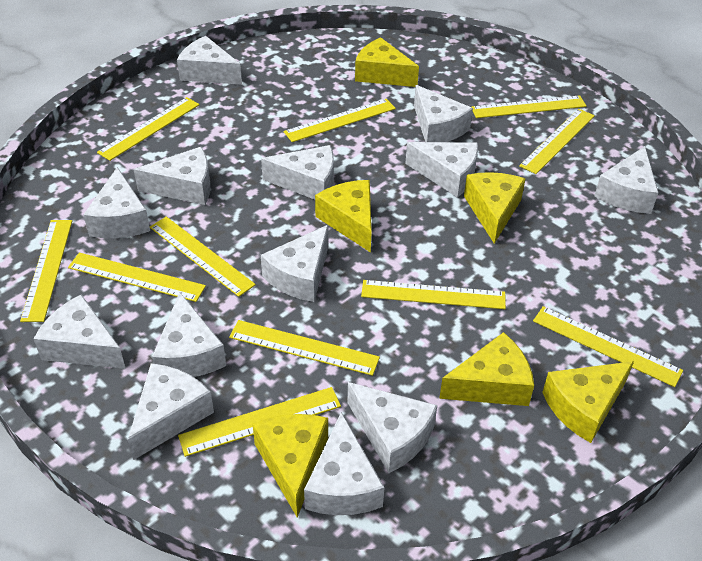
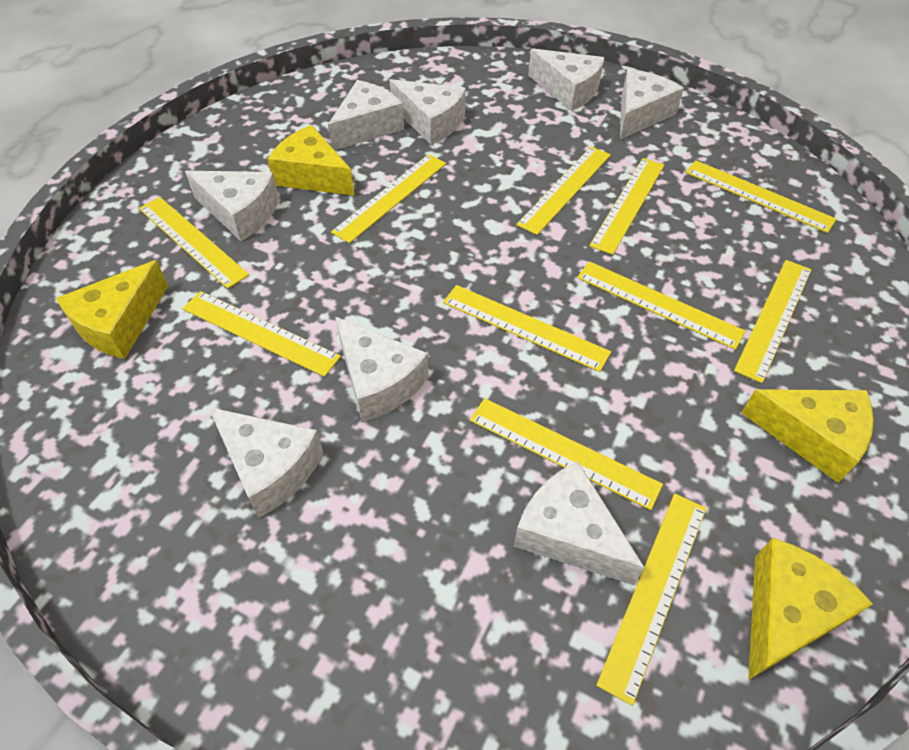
white cheese: [34,294,126,369] [83,167,150,238] [128,363,214,460] [133,147,210,205] [152,292,226,377] [177,36,242,85] [261,145,334,200] [261,225,329,302] [304,412,385,515] [348,382,437,473] [405,142,478,198] [414,85,473,142] [594,146,659,214] = 13 -> [185,171,279,241] [208,407,323,518] [328,80,404,150] [335,317,429,422] [390,79,466,145] [514,461,645,585] [528,49,604,111] [620,69,684,139] = 8
yellow cheese: [252,414,328,518] [315,180,372,253] [355,37,419,87] [439,332,534,406] [464,172,525,244] [542,361,634,443] = 6 -> [56,260,168,359] [267,125,355,196] [741,389,873,483] [748,538,873,680] = 4

